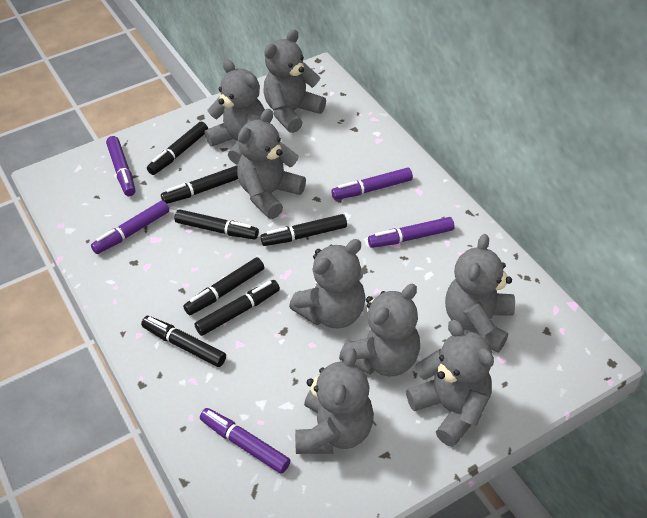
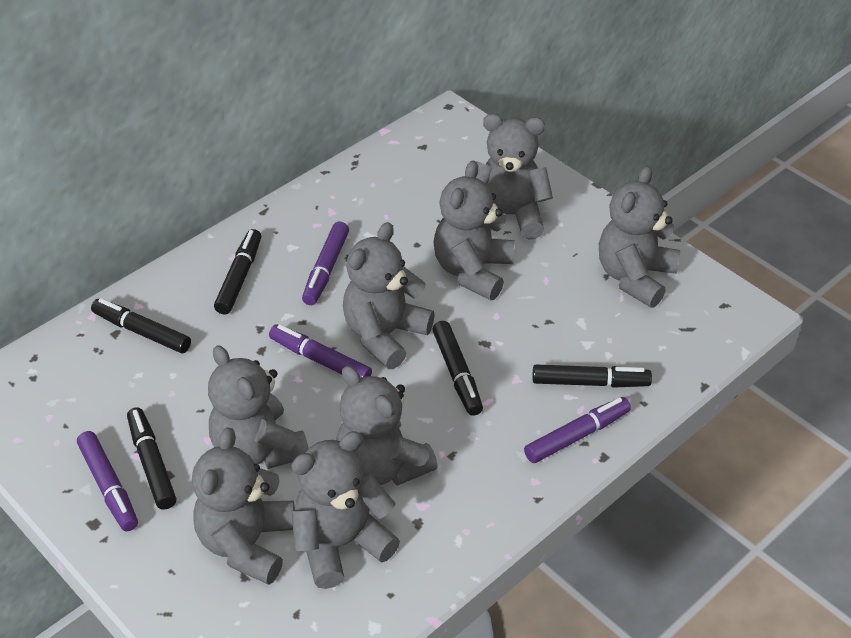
black marker: [141,316,226,367] [147,121,208,175] [161,166,238,204] [174,209,259,240] [183,257,264,315] [194,280,280,336] [260,214,347,246] = 7 -> [91,298,191,353] [127,407,177,510] [214,229,261,314] [432,321,483,416] [533,365,652,388] = 5
purple marker: [91,200,169,254] [106,136,135,196] [200,408,290,474] [331,168,413,200] [368,217,454,248] = 5 -> [77,431,138,531] [269,324,372,378] [302,222,349,305] [524,397,631,463] = 4

